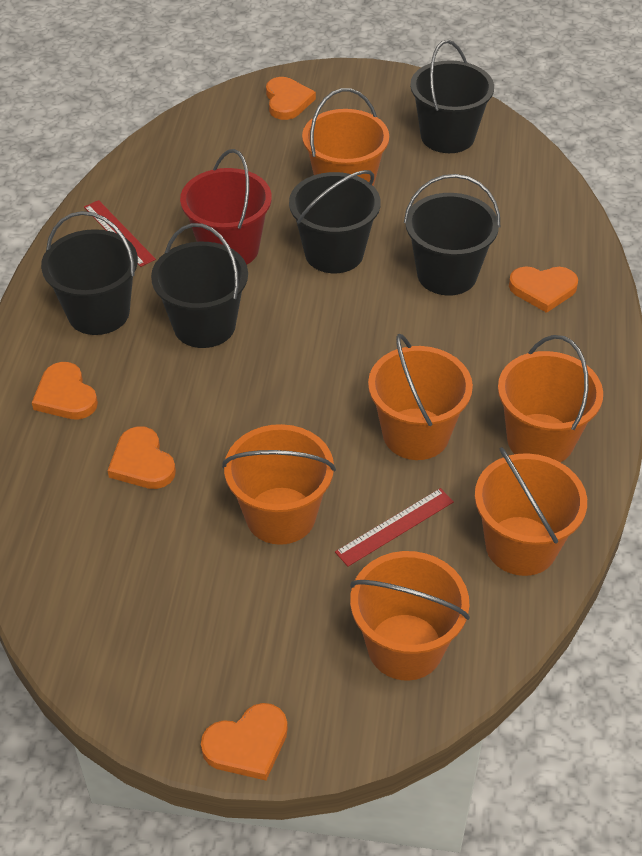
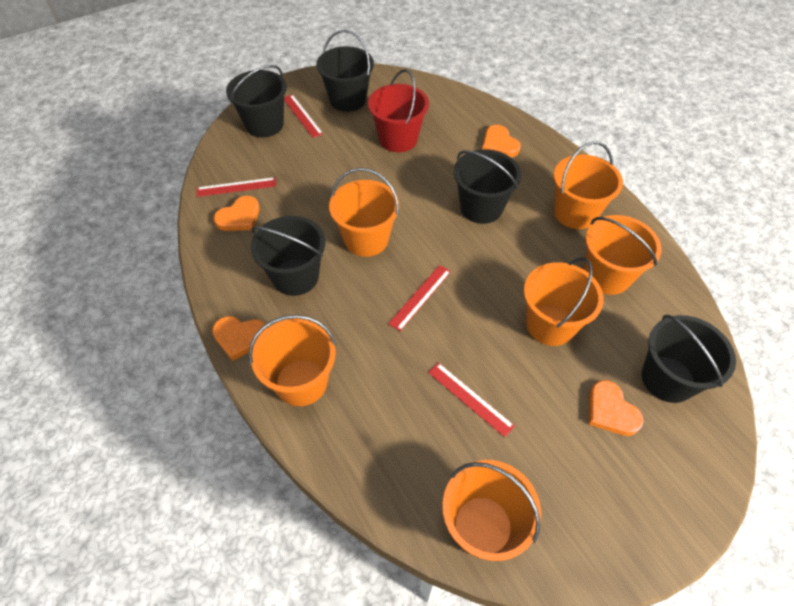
orange heart: [32,362,98,419] [107,426,176,489] [201,703,288,780] [266,77,316,120] [509,267,578,313] = 5 -> [212,316,267,361] [214,196,260,231] [482,125,521,157] [589,380,643,436] = 4
red ruler: [84,200,156,267] [335,488,454,567] = 2 -> [197,177,276,197] [284,94,323,138] [388,265,451,331] [428,363,515,437] = 4

